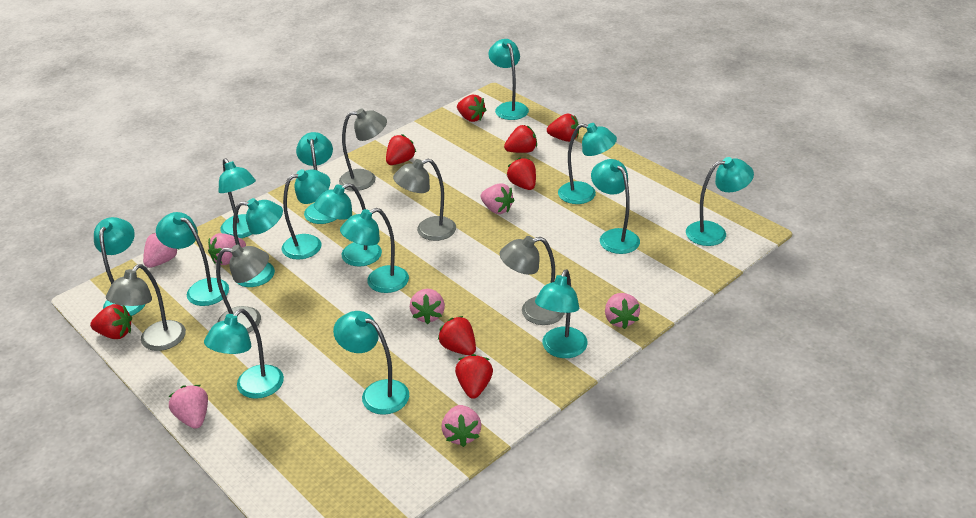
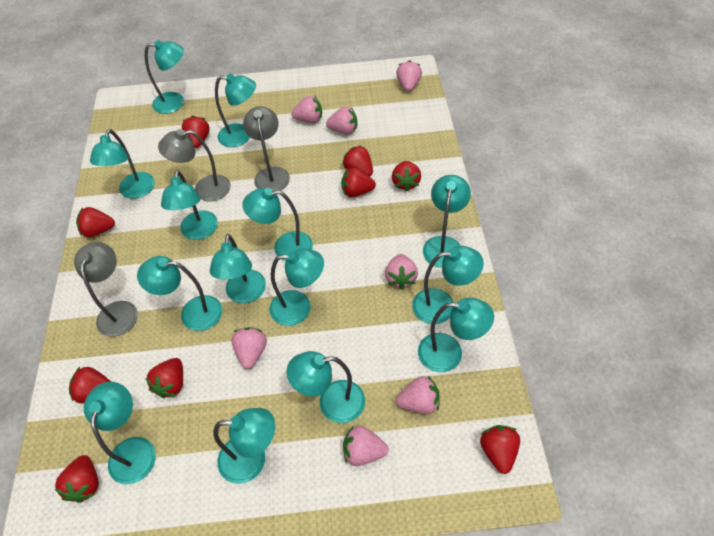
grey lamp: [106,264,186,351] [216,245,269,333] [339,108,387,191] [393,158,456,241] [500,236,565,325] = 5 -> [74,242,138,337] [158,129,231,202] [243,106,290,191] = 3
red strawberry: [90,304,132,339] [386,134,416,165] [438,316,476,355] [455,354,493,399] [457,95,486,122] [504,125,537,153] [507,157,536,190] [547,114,579,142] = 8 -> [54,455,99,503] [69,367,111,404] [76,207,115,237] [145,358,183,398] [182,116,210,148] [341,168,376,197] [342,145,373,176] [392,161,421,192] [480,425,520,474] = 9
turquoise lamp: [94,217,145,316] [156,212,229,306] [204,309,284,399] [219,158,256,238] [233,198,283,287] [282,169,330,260] [296,132,336,224] [314,183,382,266] [333,311,409,415] [340,208,409,293] [489,39,529,120] [535,270,588,358] [558,123,617,204] [591,159,640,254] [686,157,754,246] = 15 -> [84,382,156,485] [90,129,155,199] [137,256,222,331] [145,40,184,114] [161,170,218,240] [210,234,266,303] [213,408,275,484] [215,74,256,147] [242,188,313,261] [269,248,324,326] [287,351,365,423] [412,246,484,324] [418,298,494,372] [423,175,471,268] = 14

